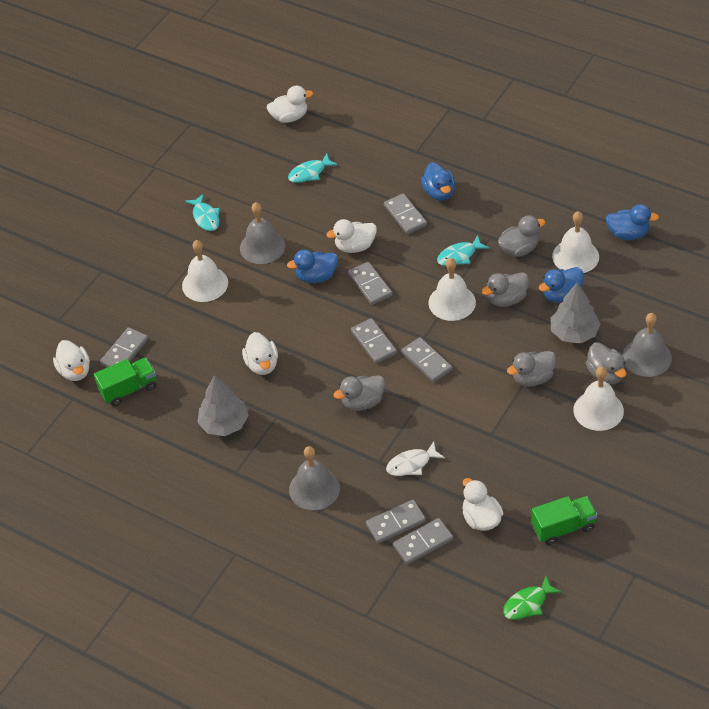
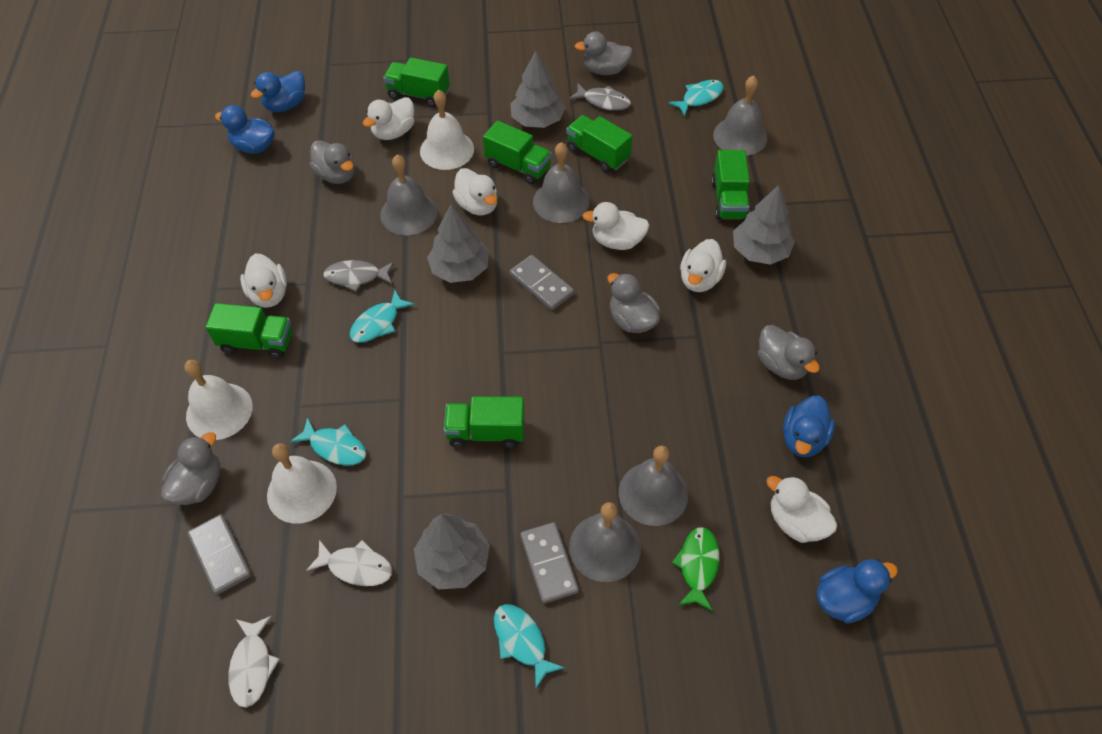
green truck: [94,358,156,406] [531,496,597,545] = 2 -> [206,303,292,359] [383,57,450,107] [444,396,525,448] [483,121,552,184] [566,115,632,173] [711,150,750,220] = 6
grey bell: [240,202,285,264] [289,446,340,510] [622,313,672,377] = 3 -> [380,155,437,235] [533,142,590,223] [569,502,641,582] [619,446,688,526] [713,75,767,156] = 5
grey domino: [100,328,148,367] [348,262,393,305] [351,318,397,364] [366,500,426,543] [384,194,427,234] [393,518,453,564] [401,337,452,382] = 7 -> [187,514,251,595] [510,255,574,310] [520,522,579,604] = 3
grey fish: none = 0 -> [323,260,394,292] [569,84,631,111] = 2
grey tree: [197,375,249,436] [550,282,600,343] = 2 -> [414,514,490,589] [427,204,489,283] [510,51,565,128] [733,185,795,265] = 4
turquoise fish: [185,194,220,231] [288,154,338,183] [437,235,489,266] = 3 -> [290,417,366,465] [350,290,415,343] [494,604,565,688] [668,80,724,116] = 4
white bell: [182,240,228,302] [428,258,476,321] [552,211,599,273] [573,367,624,431] = 4 -> [184,360,253,440] [267,443,337,524] [420,90,474,170] = 3
white duck: [53,340,90,381] [242,332,278,375] [267,86,313,123] [326,219,377,253] [463,478,504,531] = 5 -> [240,253,287,308] [363,97,414,140] [452,168,497,215] [583,202,650,250] [680,239,726,292] [766,476,837,543] = 6
white fish: [386,442,445,476] = 1 -> [229,616,279,707] [306,540,392,586] = 2

